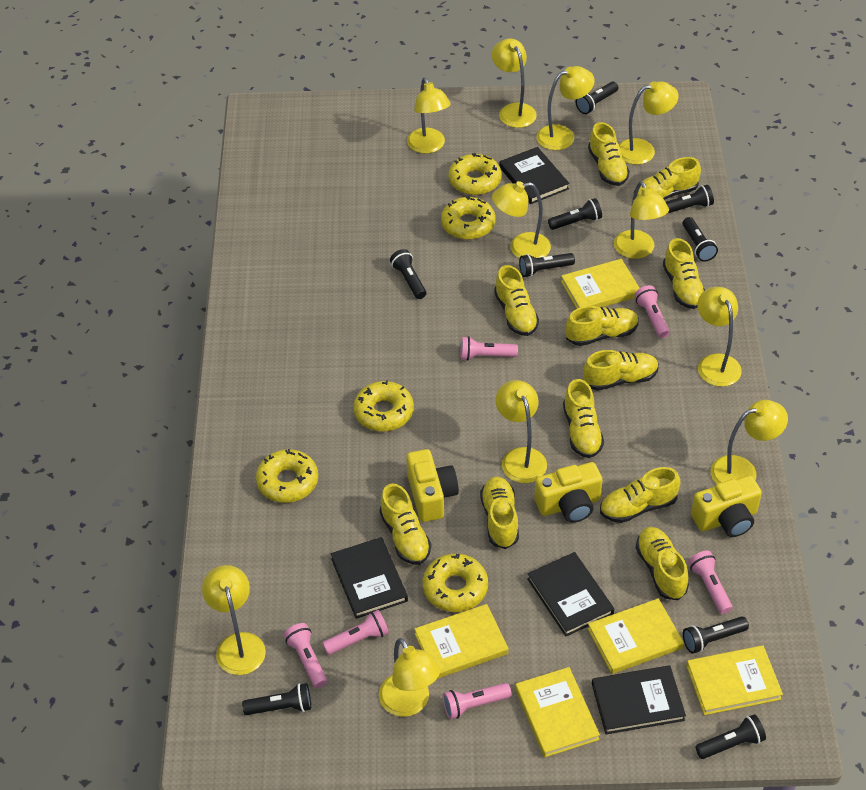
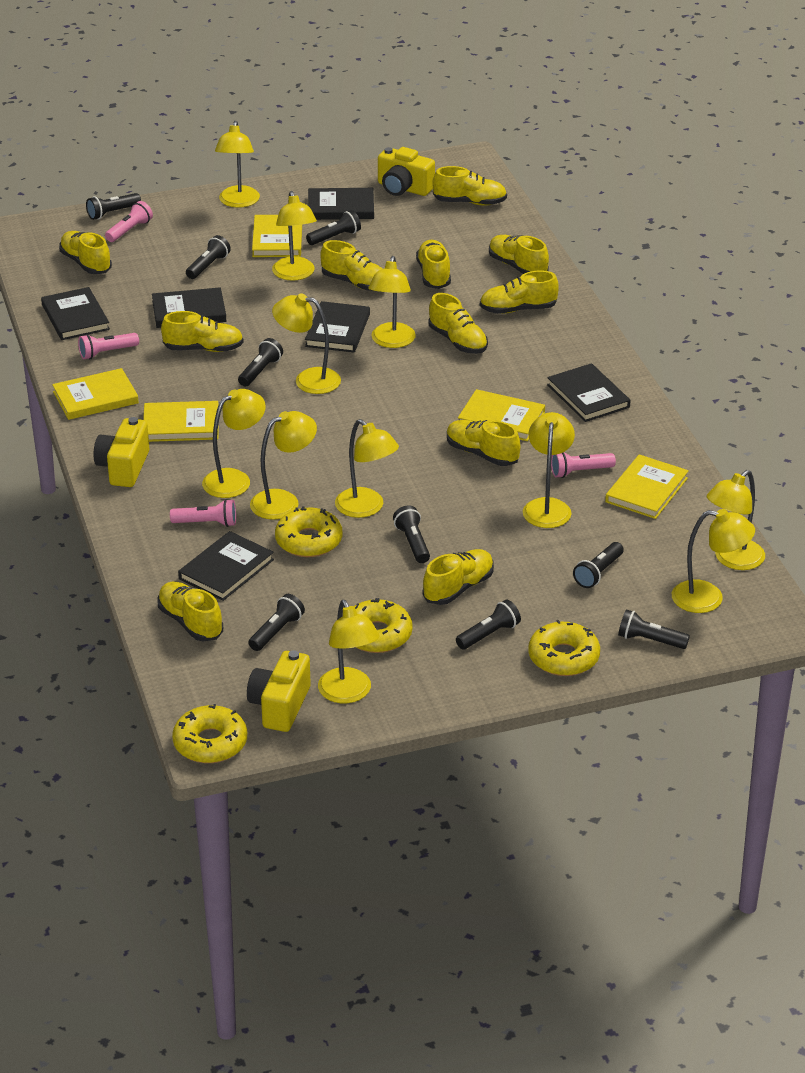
black book: [331,537,408,619] [499,147,569,204] [527,552,614,636] [592,665,686,734] = 4 -> [41,287,110,340] [152,287,226,328] [178,531,274,601] [305,301,370,352] [308,188,374,220] [547,363,631,422] = 6
pink flashlight: [284,623,327,688] [323,610,389,655] [443,683,512,719] [461,336,518,361] [634,285,670,338] [688,551,733,614] = 6 -> [78,333,139,359] [105,201,153,242] [170,499,236,527] [551,452,616,478] = 4
yellow donut: [256,449,318,503] [353,381,414,432] [423,554,488,612] [441,196,496,240] [449,153,502,195] = 5 -> [172,704,247,763] [275,506,343,557] [354,598,413,653] [528,620,600,676] = 4

